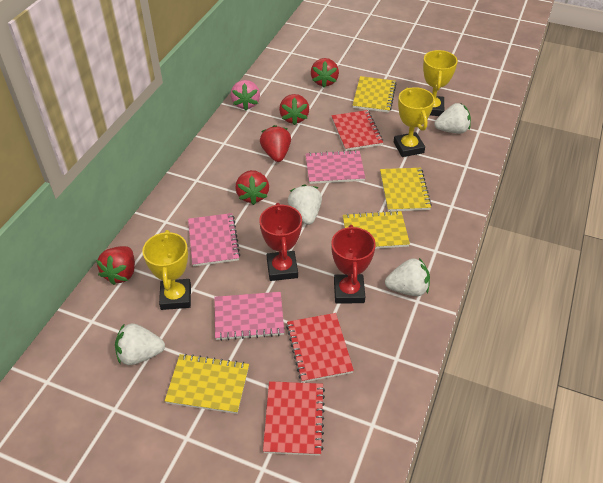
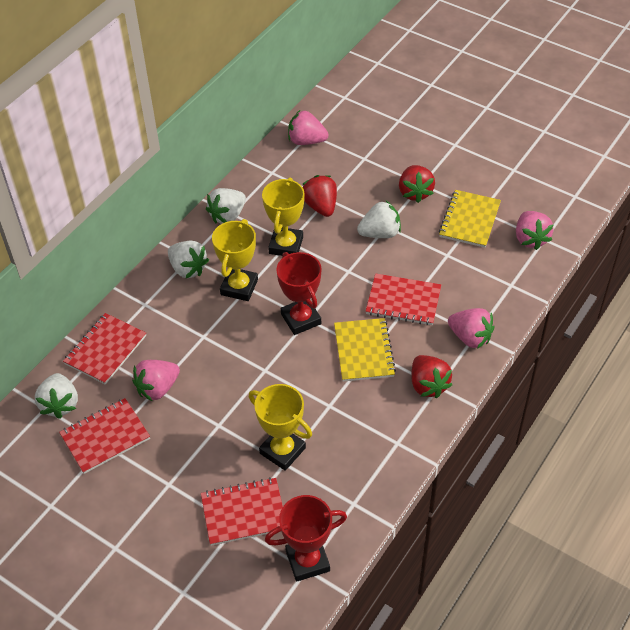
pink notebook: [188,213,240,267] [215,292,284,341] [306,150,365,184] = 3 -> none = 0
pink strawberry: [231,80,260,110] = 1 -> [132,360,180,402] [288,110,329,145] [448,308,494,349] [516,211,554,250] = 4
red notebook: [263,381,325,456] [286,313,354,383] [331,110,383,151] = 3 -> [59,398,150,474] [63,313,146,385] [201,477,283,546] [365,273,441,325] = 4
red strawberry: [96,246,135,285] [235,170,269,205] [260,125,291,162] [279,94,309,125] [311,58,339,88] = 5 -> [302,175,337,217] [399,165,435,203] [411,355,452,398] = 3
yellow notebook: [165,354,249,414] [343,210,410,249] [352,76,396,113] [380,168,432,212] = 4 -> [334,318,396,382] [439,190,501,248] = 2

